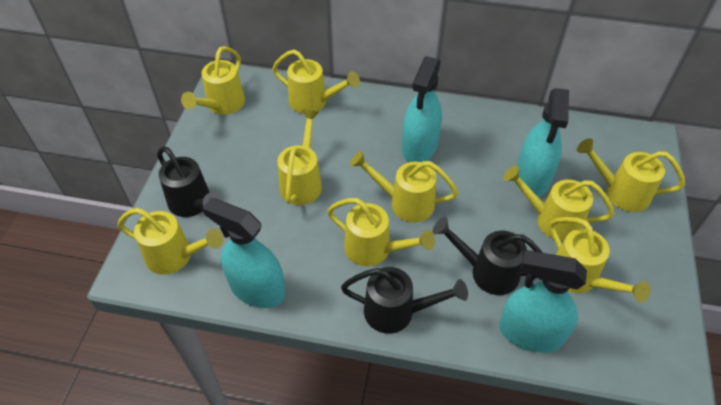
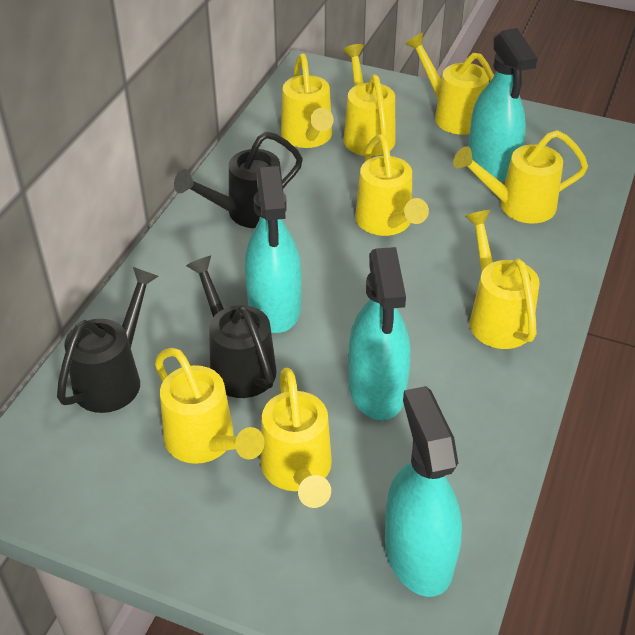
yellow watering can: [118,208,223,275] [181,46,245,115] [272,50,360,114] [277,109,322,205] [327,198,435,266] [350,151,458,222] [503,166,614,241] [549,217,651,302] [577,138,685,212] = 9 -> [155,348,265,464] [260,368,332,508] [281,54,334,148] [343,44,395,156] [355,134,429,236] [405,32,494,135] [453,130,588,224] [465,210,540,349] = 8

